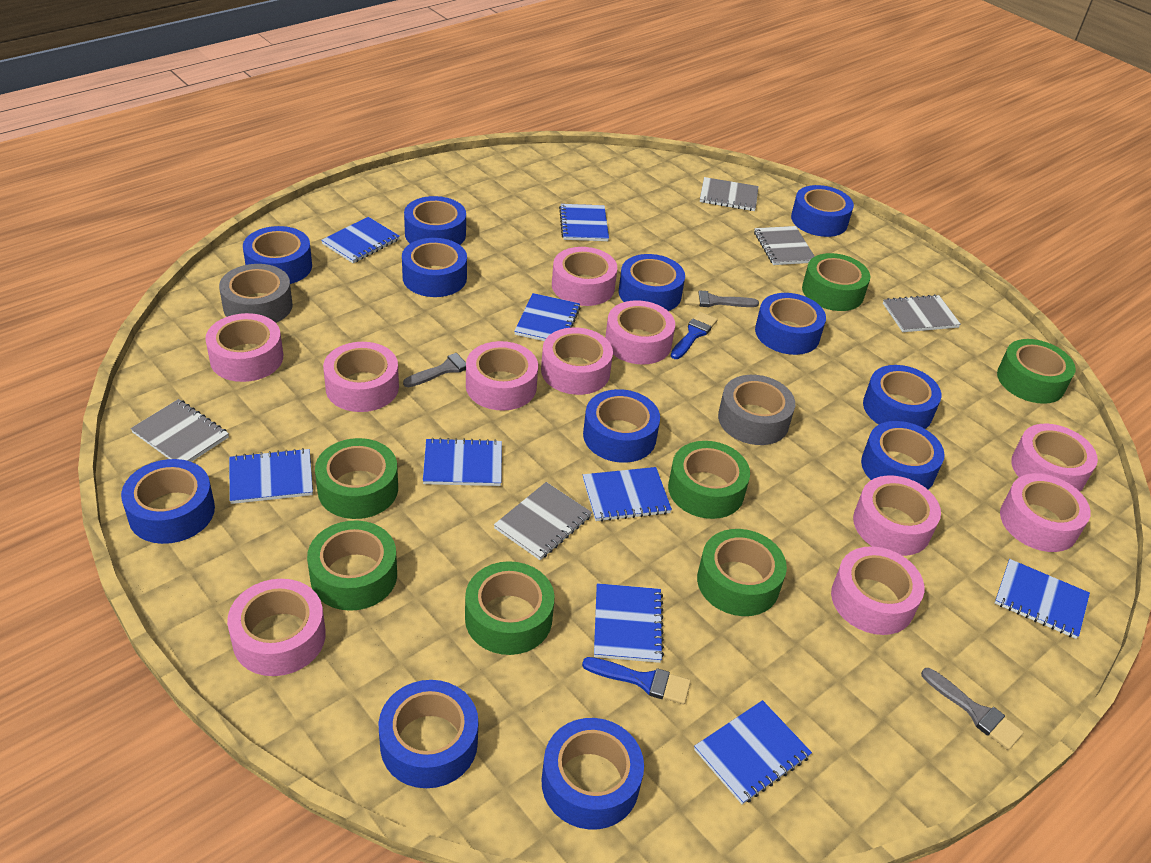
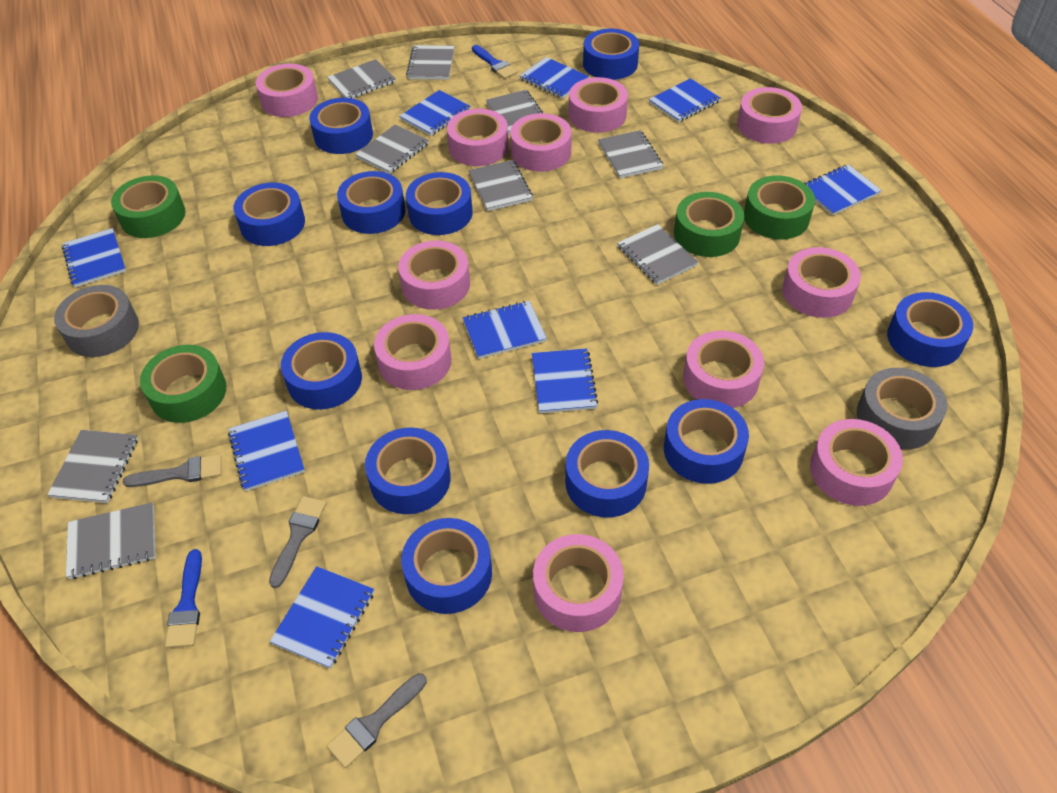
blue tape: [121,459,215,544] [243,226,312,284] [379,680,478,788] [402,238,467,297] [404,196,466,245] [541,718,644,830] [583,389,660,463] [619,254,685,311] [755,293,826,355] [791,185,854,237] [861,421,945,489] [863,365,941,429] = 12 -> [234,183,305,246] [281,332,362,410] [309,98,373,154] [337,171,405,234] [365,428,451,514] [401,518,492,614] [406,172,473,235] [565,430,649,517] [583,29,639,80] [664,399,749,484] [887,292,973,367] = 11
green tape: [307,520,397,611] [315,438,398,519] [465,561,555,655] [668,441,750,519] [697,529,787,616] [802,253,870,311] [997,339,1076,404] = 7 -> [111,175,186,238] [140,345,226,423] [674,192,744,257] [744,175,815,240] = 4
grey notebook: [130,399,229,462] [494,482,592,560] [700,177,759,211] [754,226,815,265] [883,294,961,332] = 5 -> [47,430,138,503] [66,503,156,579] [327,59,396,98] [355,125,429,174] [406,45,454,80] [469,160,533,211] [486,90,543,134] [598,130,664,178] [618,224,698,285] = 9

